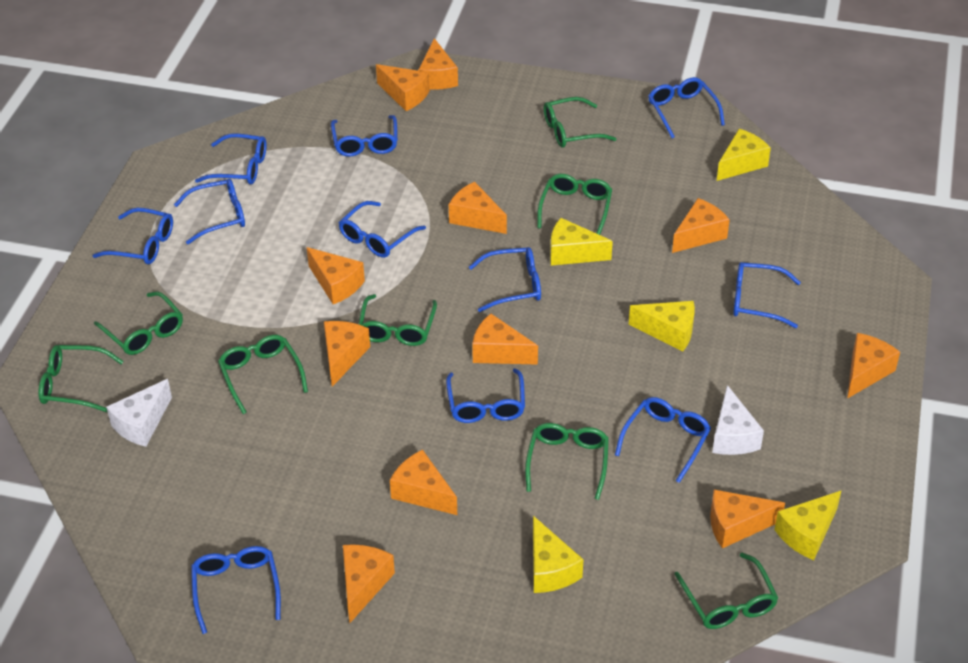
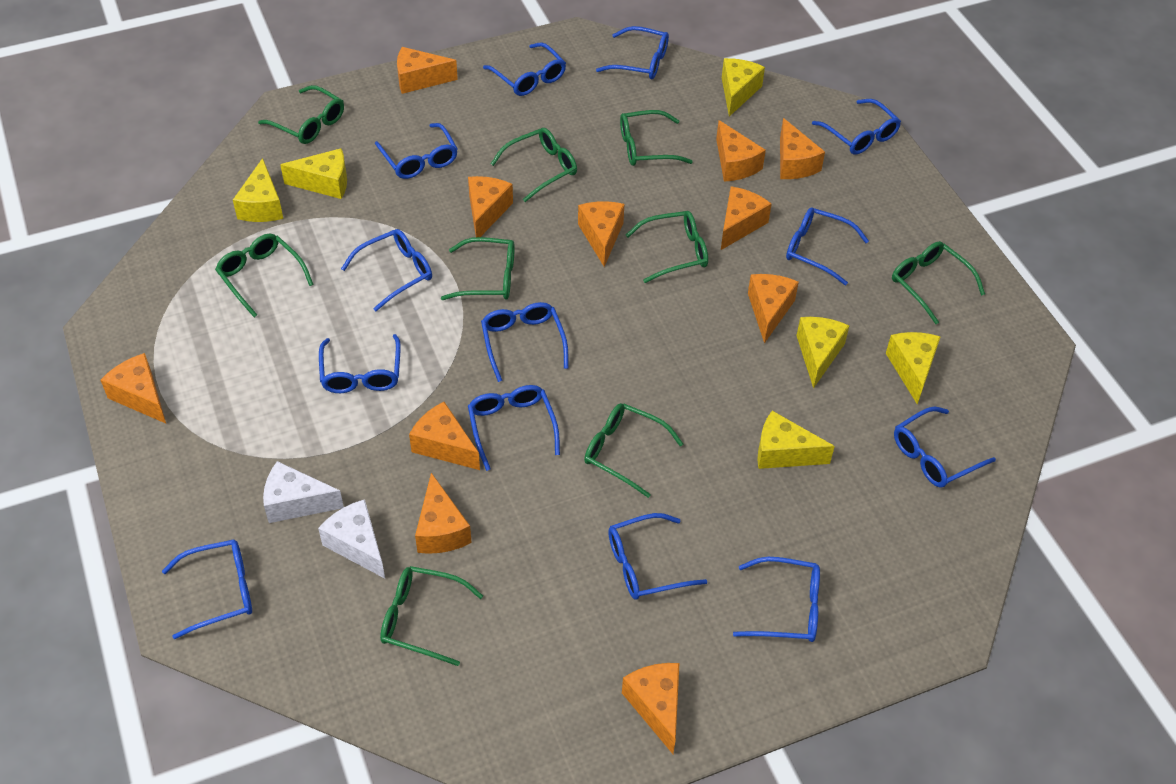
blue glasses: [92,208,173,264] [174,179,245,244] [191,546,281,634] [195,134,267,184] [331,115,398,157] [338,201,426,258] [446,368,525,423] [469,247,541,312] [615,397,711,483] [648,77,725,138] [733,262,801,328] = 11 -> [162,539,252,639] [319,334,401,393] [341,229,432,311] [375,123,458,179] [468,385,560,471] [481,302,569,382] [483,42,566,96] [596,26,669,79] [608,513,708,600] [733,557,820,642] [786,207,869,285] [812,99,901,155] [894,406,996,488] = 13
green glasses: [38,345,124,412] [94,291,183,355] [218,335,308,414] [359,294,437,346] [525,423,609,500] [537,174,612,235] [544,97,616,148] [674,553,778,629] = 8 -> [215,233,314,317] [258,85,344,144] [380,566,483,666] [441,237,515,300] [490,128,577,202] [584,403,683,498] [620,110,693,166] [626,211,708,283] [892,241,985,324] = 9
yellow cheese: [533,516,584,593] [550,218,613,266] [629,301,695,351] [717,129,771,181] [774,491,841,560] = 5 -> [233,158,283,222] [280,148,347,199] [722,58,765,117] [758,411,835,469] [796,317,849,389] [886,332,941,405] = 6

